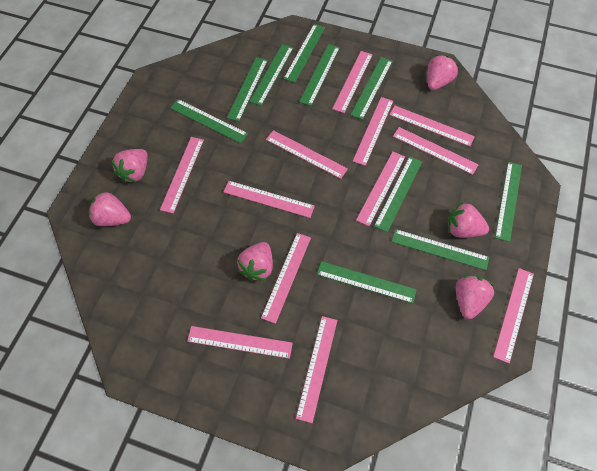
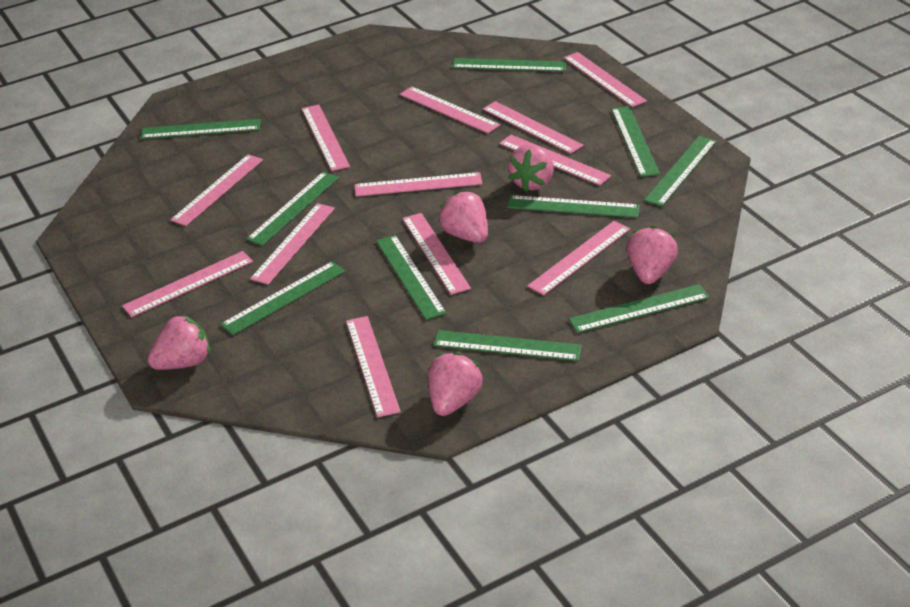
pink strawberry: [89,191,131,226] [111,149,148,182] [237,242,273,281] [427,55,459,90] [448,202,489,238] [456,275,494,319] = 6 -> [148,314,210,370] [428,352,483,416] [438,191,488,243] [508,145,554,192] [627,226,678,284] = 5

